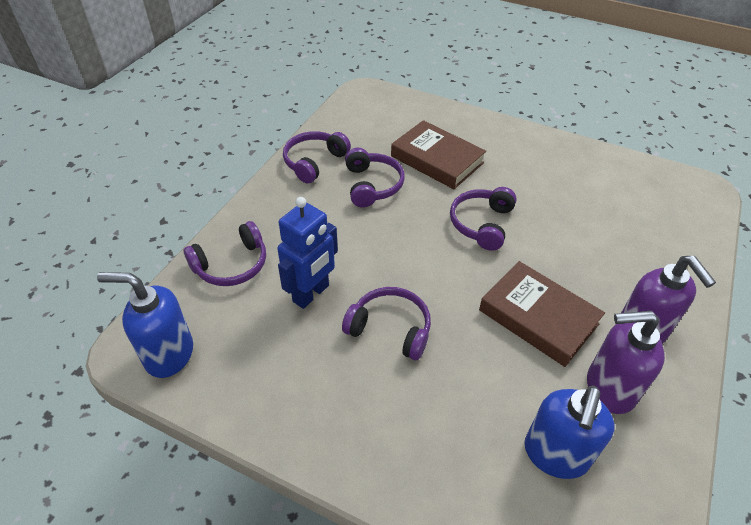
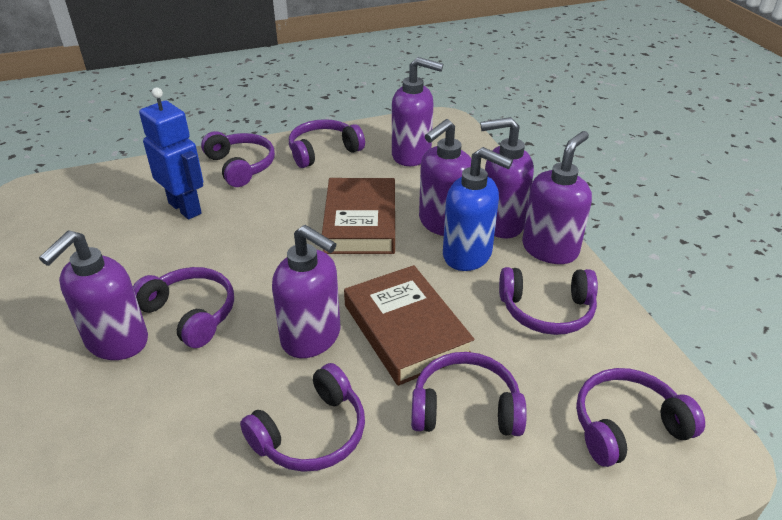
blue soap dispenser: [97,272,193,378] [524,385,615,479] = 2 -> [443,147,513,271] = 1
purple headphones: [183,221,266,286] [283,131,351,183] [342,287,431,360] [345,148,405,207] [450,187,517,251] = 5 -> [133,267,234,348] [201,131,275,187] [240,363,365,472] [289,119,365,168] [411,352,527,436] [499,267,598,335] [576,368,705,467] = 7
purple soap dispenser: [587,311,665,414] [615,256,716,344] = 2 -> [39,231,148,360] [272,225,340,358] [392,57,443,166] [419,119,471,236] [480,117,534,239] [522,131,592,264] = 6

